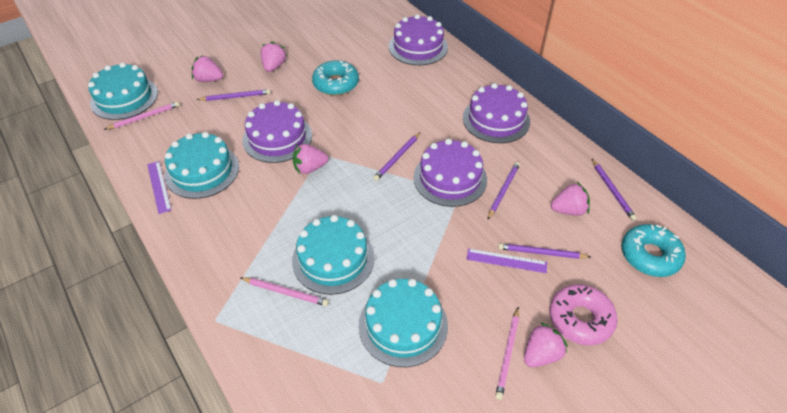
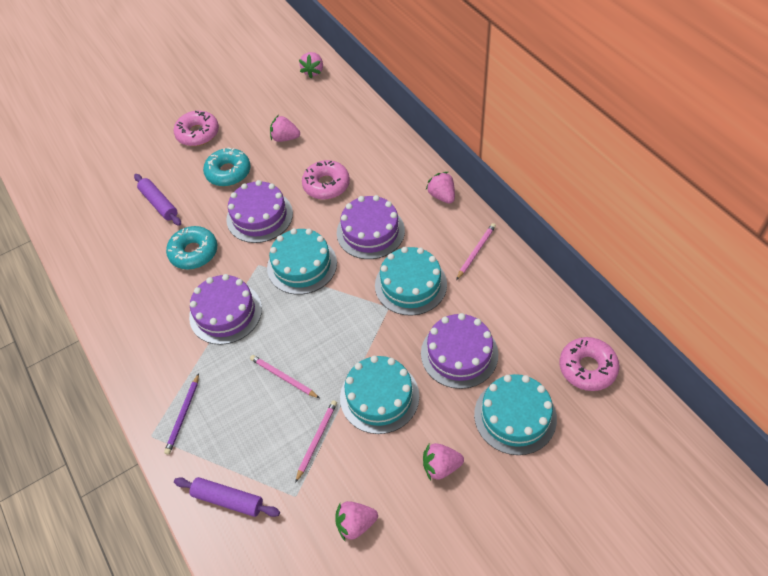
pink donut: [550,284,617,345] = 1 -> [174,111,219,146] [302,160,350,200] [559,337,620,391] = 3
purple pencil: [197,89,271,101] [373,133,420,181] [488,162,520,219] [498,243,591,259] [592,159,637,221] = 5 -> [164,373,199,455] = 1
purple rolling pin: none = 0 -> [134,174,181,226] [174,477,280,517] = 2
purple ruler: [147,161,171,214] [466,248,547,273] = 2 -> none = 0

